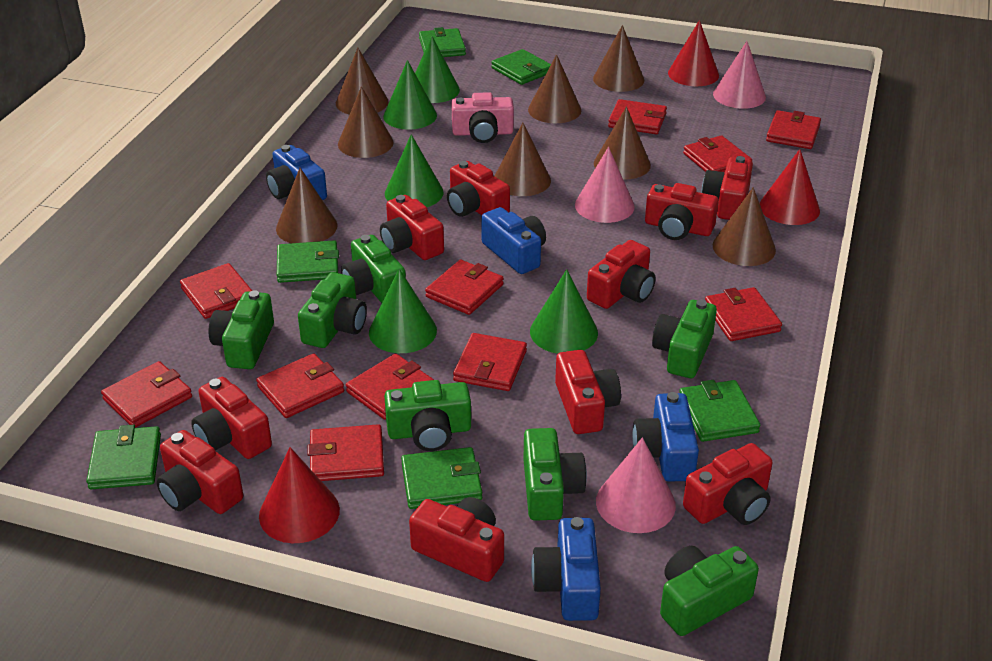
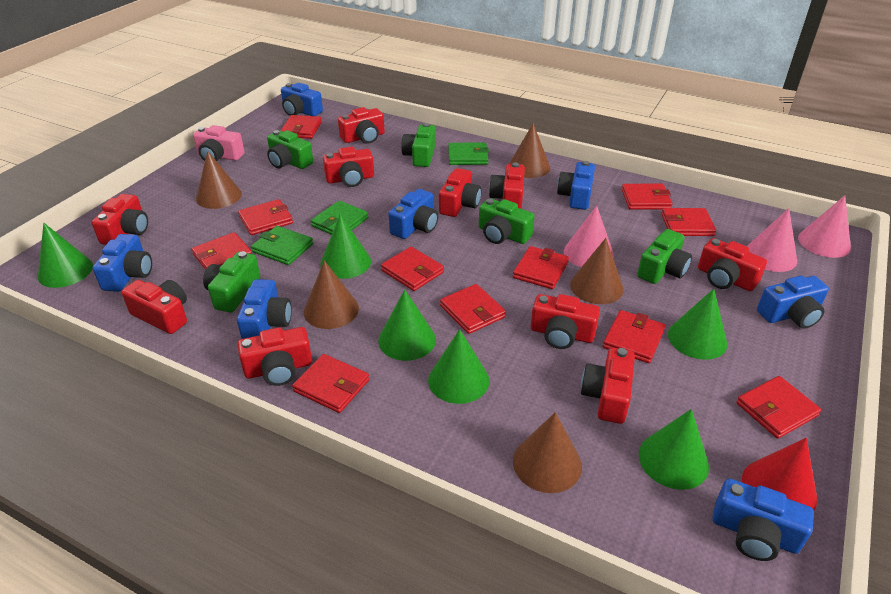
blue camera: [266,145,327,200] [481,207,546,274] [531,517,601,621] [632,392,699,482] = 4 -> [93,234,152,292] [237,279,292,339] [281,83,323,116] [388,189,438,239] [557,161,595,210] [712,479,814,561] [757,276,829,329] = 7
brown cone: [276,168,337,243] [336,48,389,115] [338,86,393,158] [495,123,551,196] [528,54,581,123] [593,25,644,92] [594,107,651,180] [713,187,776,266] = 8 -> [196,151,242,209] [304,260,359,329] [509,123,550,178] [513,412,582,493] [570,238,624,304] = 5
green camera: [209,290,274,369] [298,272,367,348] [341,235,406,303] [384,380,471,451] [523,428,587,521] [652,300,717,378] [660,546,759,636] = 7 -> [203,251,260,313] [267,130,313,169] [401,123,436,167] [479,198,534,244] [637,229,692,284] = 5
green cone: [369,269,437,353] [383,60,437,130] [385,134,443,207] [415,36,460,103] [530,269,598,354] = 5 -> [38,223,93,288] [320,215,371,279] [378,290,436,361] [428,329,489,404] [639,409,709,490] [668,289,728,360] = 6
green wallet: [86,425,161,489] [277,240,339,283] [401,447,482,509] [419,27,466,57] [491,49,551,85] [679,380,760,442] = 6 -> [251,226,313,265] [311,201,369,235] [448,142,489,165] = 3
red cone: [259,447,340,543] [668,20,719,86] [760,149,820,225] = 3 -> [742,438,817,511] = 1

